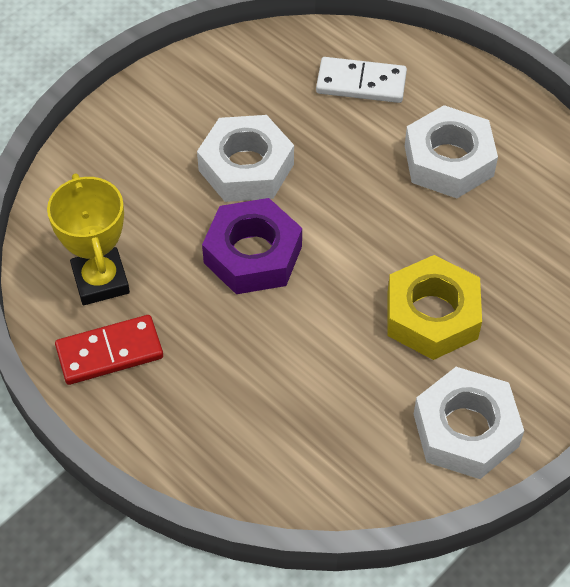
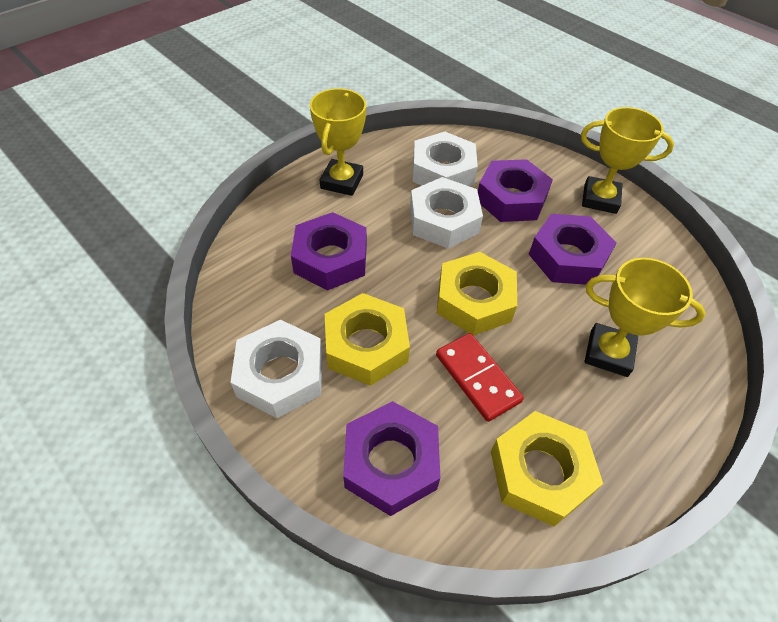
purple nut: [202,198,302,294] = 1 -> [291,212,367,290] [343,401,440,516] [478,159,553,222] [529,214,617,285] = 4
white domino: [316,57,407,103] = 1 -> none = 0
yellow nut: [388,255,482,360] = 1 -> [325,293,410,386] [437,252,517,336] [491,411,603,527] = 3
yellow trophy: [47,174,130,305] = 1 -> [310,88,366,196] [581,107,674,214] [584,258,706,377] = 3

